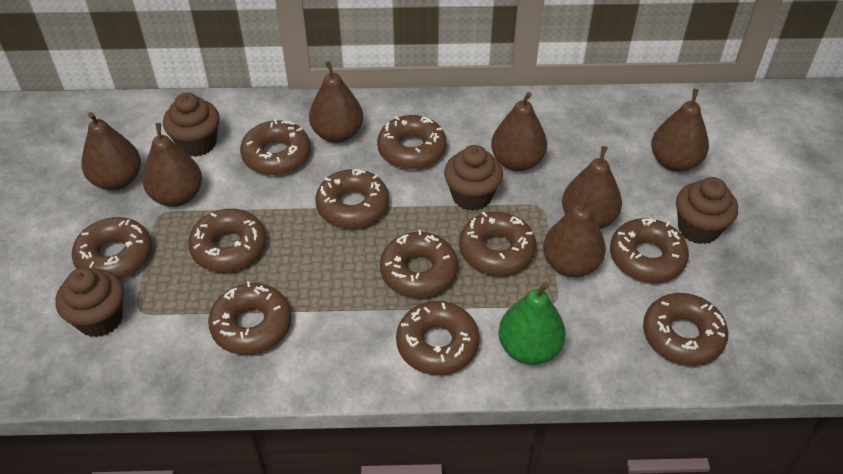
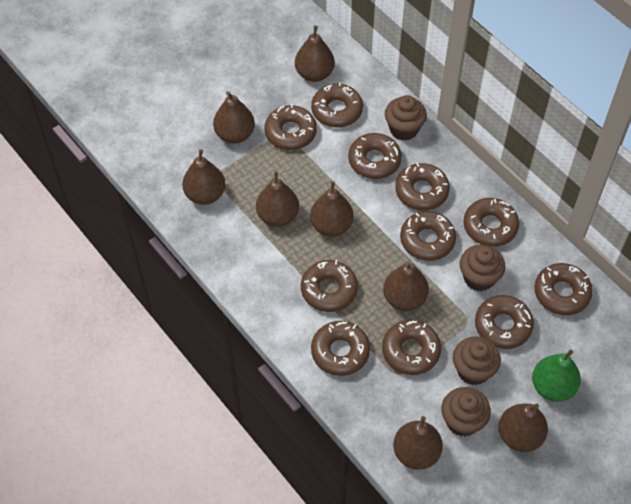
brown pear: [82,112,141,191] [143,123,202,207] [309,61,363,143] [491,92,547,171] [543,192,606,277] [562,146,622,229] [651,89,709,172] = 7 -> [182,149,225,205] [213,91,255,143] [256,171,299,227] [295,26,335,82] [310,181,354,237] [383,261,429,311] [393,416,443,470] [498,404,548,452] = 8

